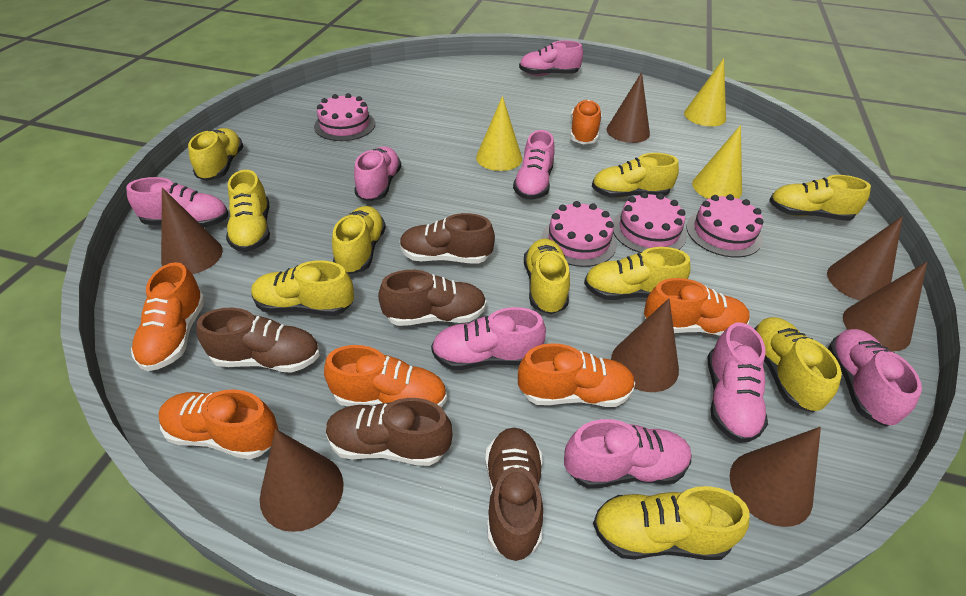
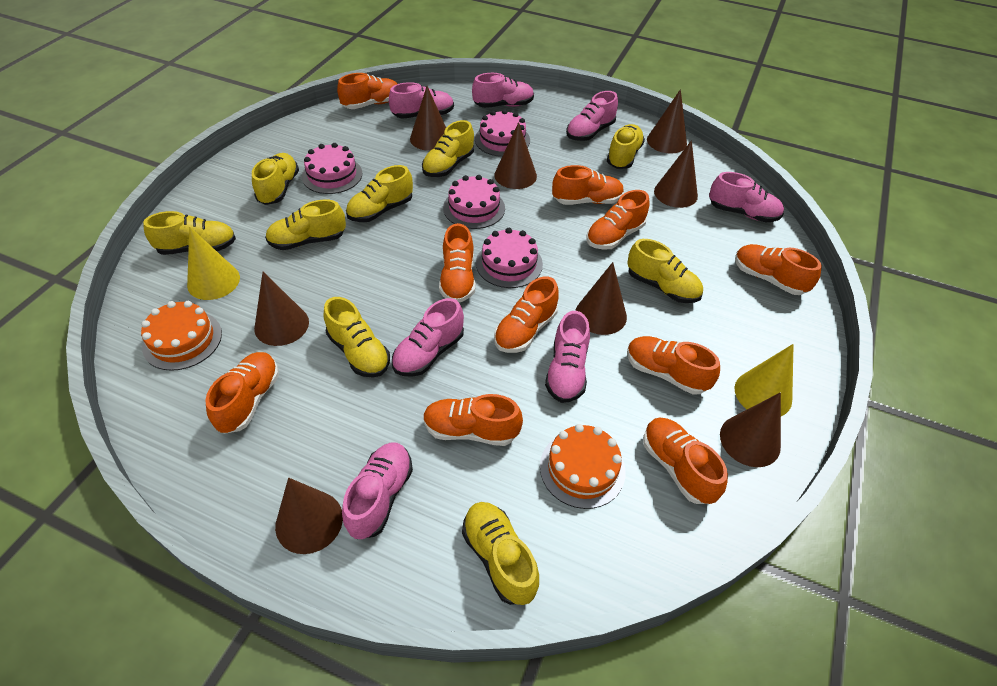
brown cone: [161,187,223,274] [260,429,344,532] [607,72,650,143] [611,298,679,392] [730,427,821,527] [827,216,903,301] [843,262,927,352] = 7 -> [254,272,309,346] [275,478,343,554] [410,86,446,151] [494,122,537,189] [575,262,627,335] [647,89,687,154] [654,140,698,208] [720,392,781,467] = 8
brown shoe: [197,308,320,373] [326,398,452,466] [378,270,486,326] [400,213,495,264] [485,428,543,561] = 5 -> none = 0
orange cake: none = 0 -> [141,301,222,371] [540,424,626,509] = 2
orange shoe: [131,262,205,371] [158,389,278,459] [324,345,447,408] [518,343,635,407] [570,100,602,145] [644,278,750,336] = 6 -> [205,352,279,434] [337,73,398,109] [423,394,523,446] [439,223,476,302] [494,276,559,353] [552,165,624,205] [587,190,650,250] [627,336,720,395] [643,418,728,504] [735,244,822,295] = 10
pink shoe: [126,177,228,228] [354,147,401,201] [431,307,546,370] [513,130,555,200] [519,40,583,76] [564,419,692,489] [708,322,768,443] [828,329,922,427] = 8 -> [342,442,413,539] [389,82,454,119] [392,298,464,377] [472,73,534,108] [545,311,590,403] [566,91,618,141] [709,172,784,222] = 7
yellow cone: [476,96,522,171] [684,58,726,127] [692,125,742,199] = 3 -> [187,227,240,300] [735,344,794,416] = 2
yellow shoe: [188,128,244,181] [226,170,270,252] [251,260,354,316] [332,206,386,275] [524,239,570,314] [584,247,690,300] [592,153,679,198] [593,486,749,560] [754,317,842,412] [769,175,871,221] = 10 -> [143,211,236,255] [252,153,299,205] [265,199,346,250] [324,297,390,377] [346,165,413,222] [422,120,474,177] [462,502,539,605] [607,124,645,169] [627,239,703,303] = 9

